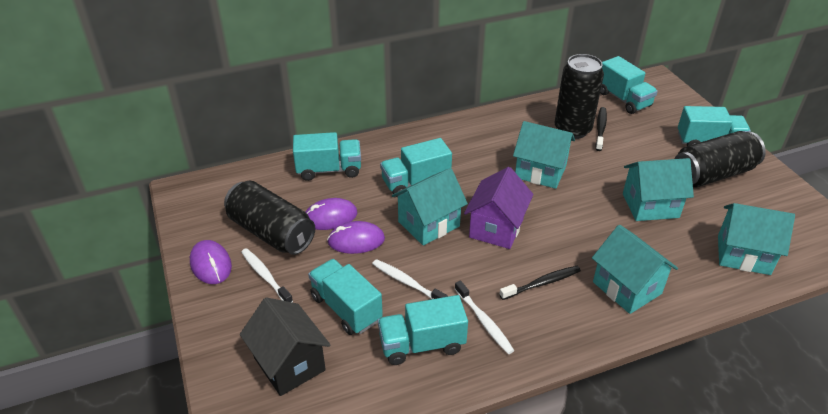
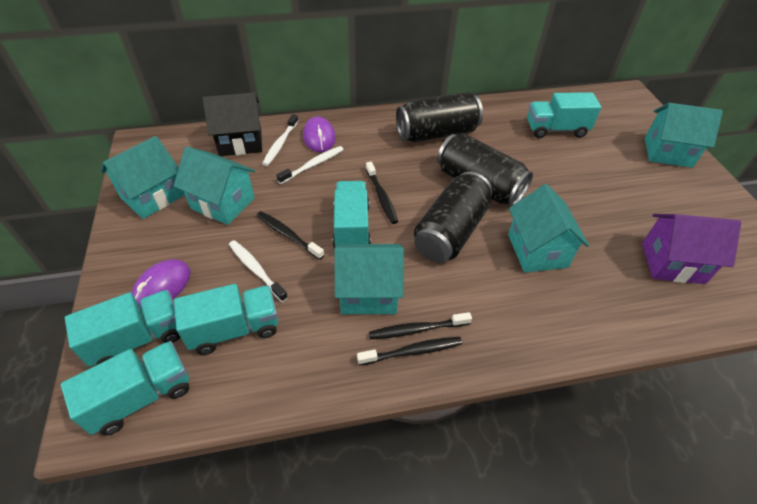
black toothbrush: [499,266,581,300] [595,107,607,151] = 2 -> [257,211,324,260] [357,337,462,365] [366,162,398,224] [369,312,472,339] = 4
purple mouse: [190,240,232,284] [306,198,357,230] [327,221,385,254] = 3 -> [131,259,191,308] [303,116,336,152] = 2
turquoise truck: [293,132,361,181] [308,259,383,335] [378,295,468,365] [380,138,452,197] [600,56,658,114] [678,106,751,146] = 6 -> [61,341,189,436] [65,290,180,367] [174,284,278,355] [333,181,371,249] [527,92,601,138] = 5

